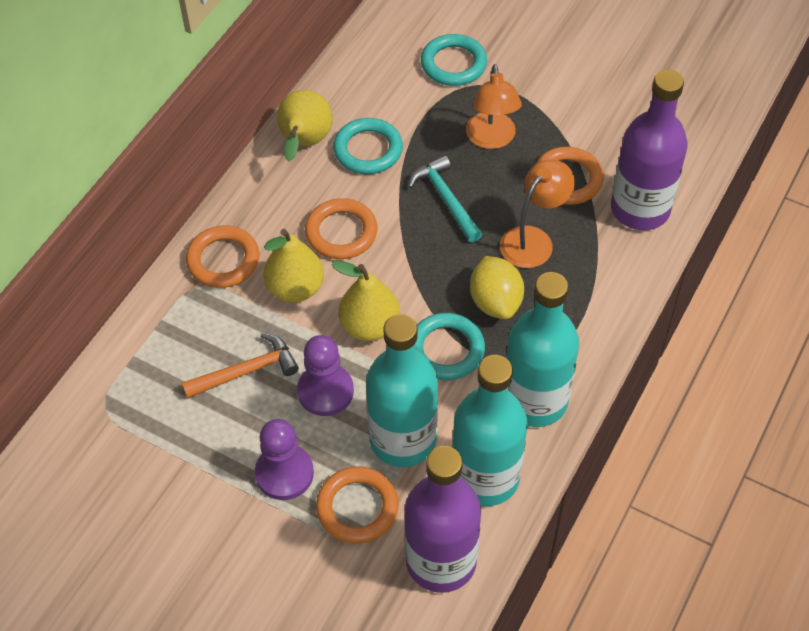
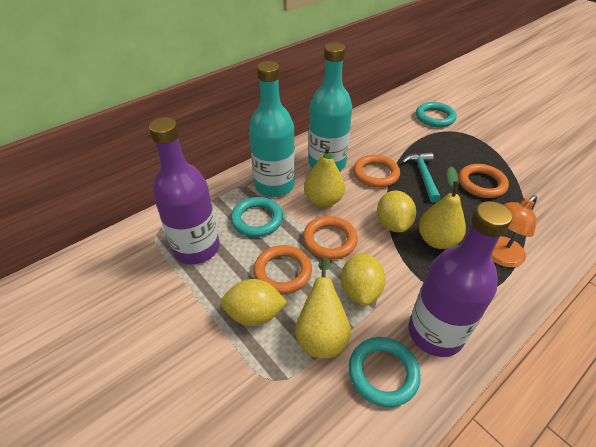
orange hammer: [182,333,299,399] = 1 -> none = 0
orange lamp: [466,64,522,149] [500,160,575,268] = 2 -> [491,195,537,267] = 1
purple pawn: [255,419,314,500] [297,335,354,416] = 2 -> none = 0
turquoise bottle: [366,314,438,467] [452,355,528,506] [506,272,579,427] = 3 -> [249,61,295,197] [308,43,352,171] = 2
yellow lemon: [470,256,524,319] = 1 -> [221,279,288,326] [341,253,386,306] [377,191,416,233] = 3

